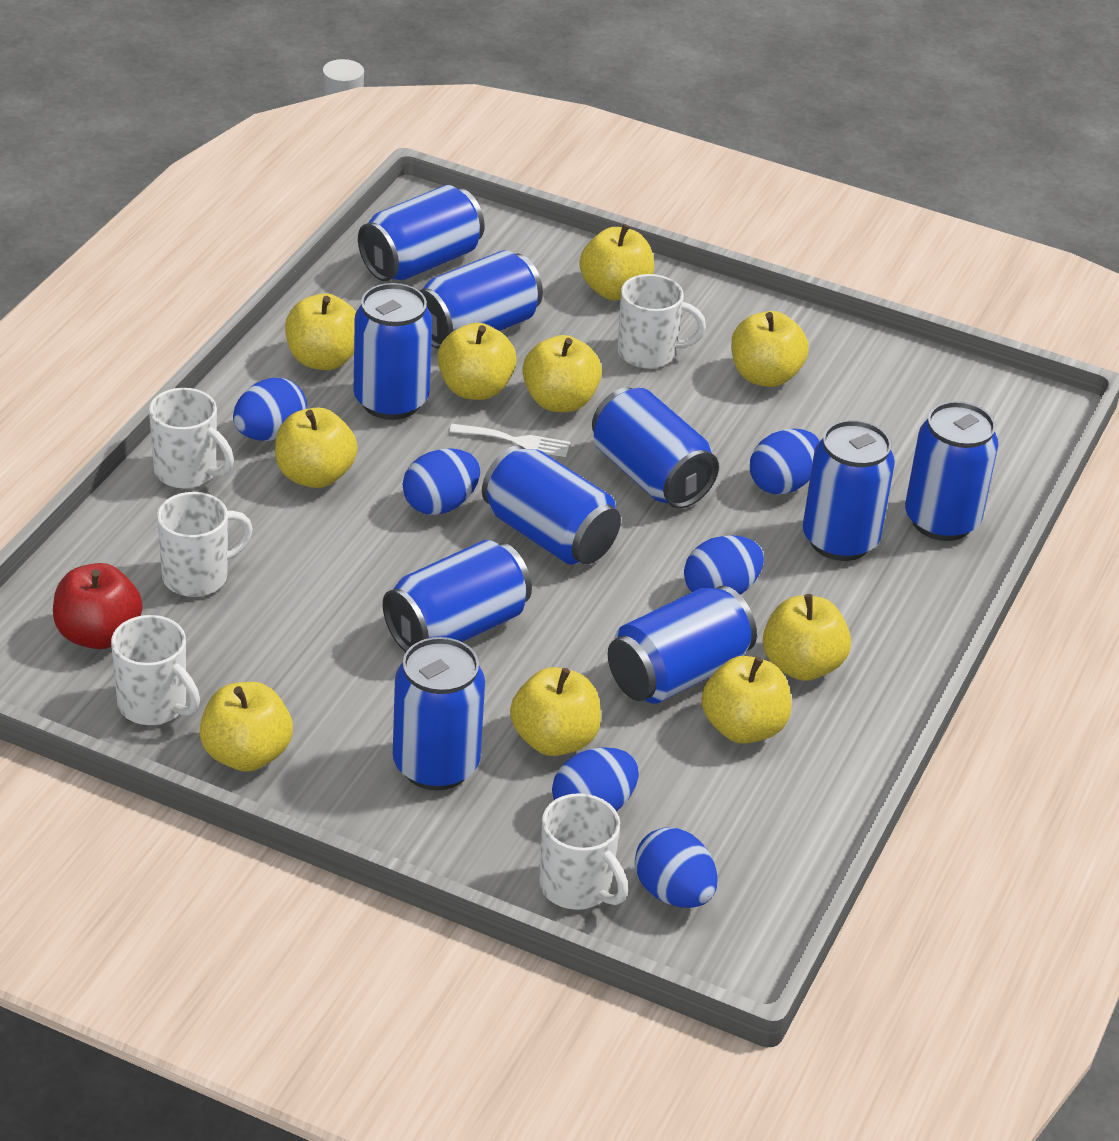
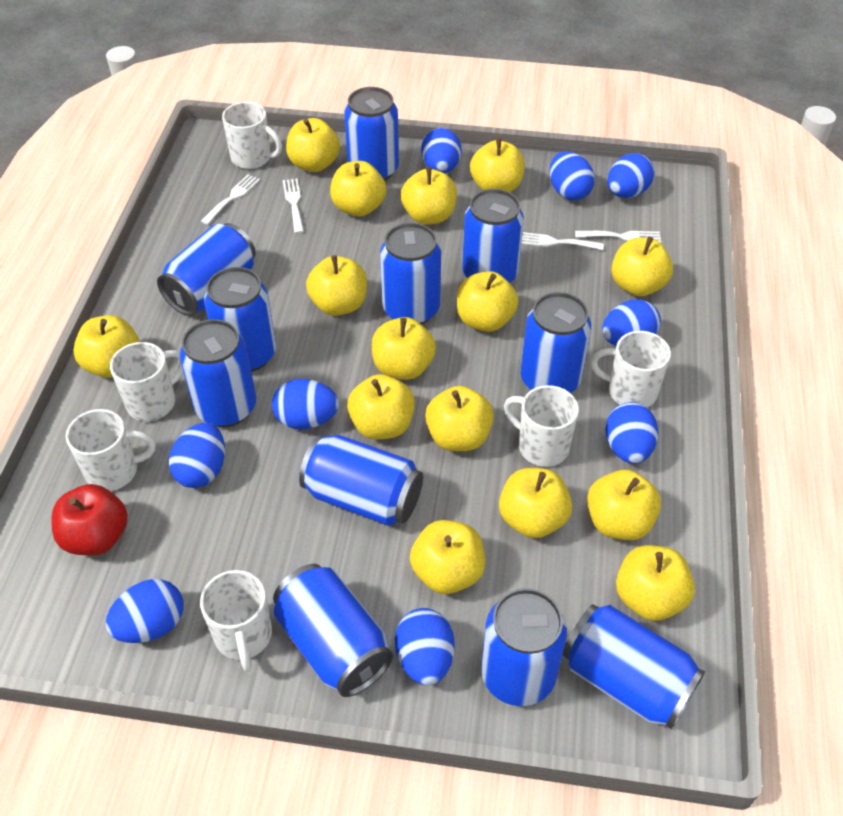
blue can: [354,283,432,420] [358,185,485,281] [383,540,532,652] [393,637,485,790] [419,250,543,349] [482,445,621,565] [592,387,719,509] [608,586,757,704] [803,420,895,561] [905,401,998,541] = 10 -> [157,223,256,316] [180,319,256,427] [204,267,276,372] [273,564,393,697] [299,434,423,526] [344,87,399,181] [380,223,441,325] [462,189,524,283] [481,588,567,706] [521,292,591,393] [563,604,705,729] = 11
blue egg: [233,377,307,441] [403,448,480,515] [552,747,639,812] [635,827,718,908] [684,535,764,595] [750,429,820,494] = 6 -> [105,579,183,643] [169,423,225,488] [272,379,339,429] [395,608,455,685] [421,128,462,173] [550,151,595,200] [602,300,661,346] [605,402,658,464] [607,153,654,198] = 9
white fork: [449,424,570,457] = 1 -> [201,174,260,225] [283,179,304,234] [521,232,604,250] [575,231,661,243] = 4
white mug: [111,615,200,725] [149,388,234,489] [157,492,253,597] [539,793,628,910] [618,274,706,369] = 5 -> [66,409,155,491] [110,342,184,421] [200,570,272,672] [222,102,282,169] [504,385,579,467] [590,331,671,408] = 6
yellow apple: [199,682,293,772] [275,407,358,488] [285,293,356,370] [437,323,517,400] [510,667,601,756] [522,335,602,412] [579,224,654,301] [701,656,791,744] [731,311,809,387] [763,594,851,681] = 10 -> [73,315,140,378] [286,118,340,172] [306,255,367,316] [330,161,386,217] [347,374,415,440] [372,317,436,380] [401,167,457,225] [410,520,485,594] [425,386,494,451] [457,271,518,332] [470,138,525,192] [499,468,572,538] [587,470,661,540] [611,237,673,297] [616,545,695,621] = 15

